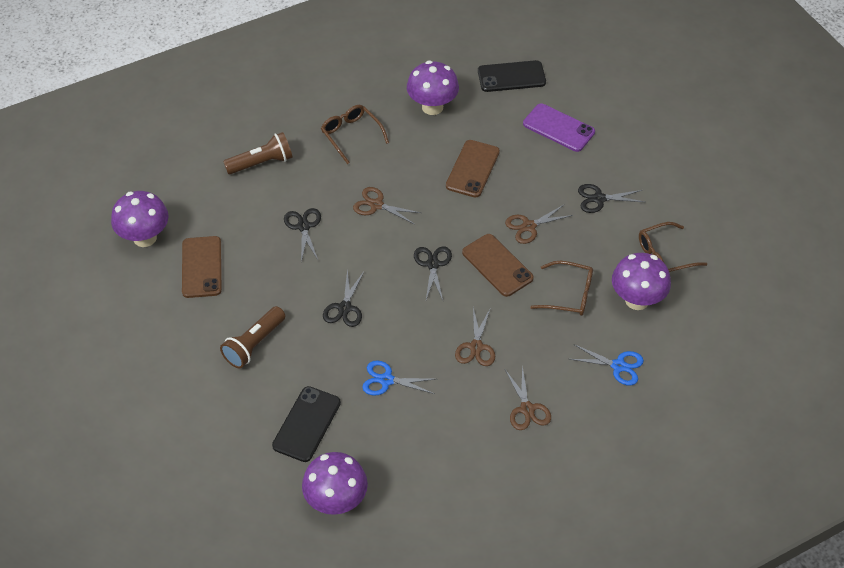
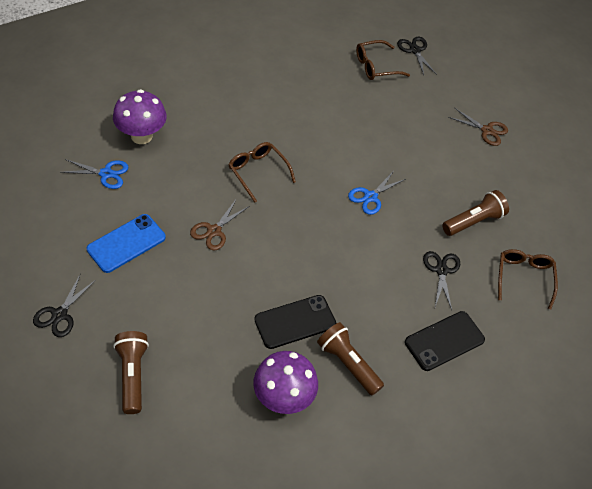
black scissors: [284,208,321,262] [323,268,364,327] [414,247,452,300] [578,184,644,213] = 4 -> [33,273,96,337] [397,36,437,75] [423,251,460,310] = 3
blue phone: none = 0 -> [87,214,166,273] = 1
brown flashlight: [220,306,285,368] [223,132,293,174] = 2 -> [113,331,149,414] [317,322,384,395] [442,190,509,236] = 3
brown phone: [182,236,222,298] [446,140,500,198] [462,234,534,297] = 3 -> none = 0
brown scissors: [353,187,421,224] [455,308,495,366] [505,204,573,244] [505,365,551,430] = 4 -> [190,198,248,251] [448,108,508,146] = 2
purple mushroom: [111,191,169,247] [302,452,368,515] [407,61,459,115] [612,253,671,310] = 4 -> [113,89,166,144] [253,351,318,414] = 2
purple phone: [523,103,595,152] = 1 -> none = 0

